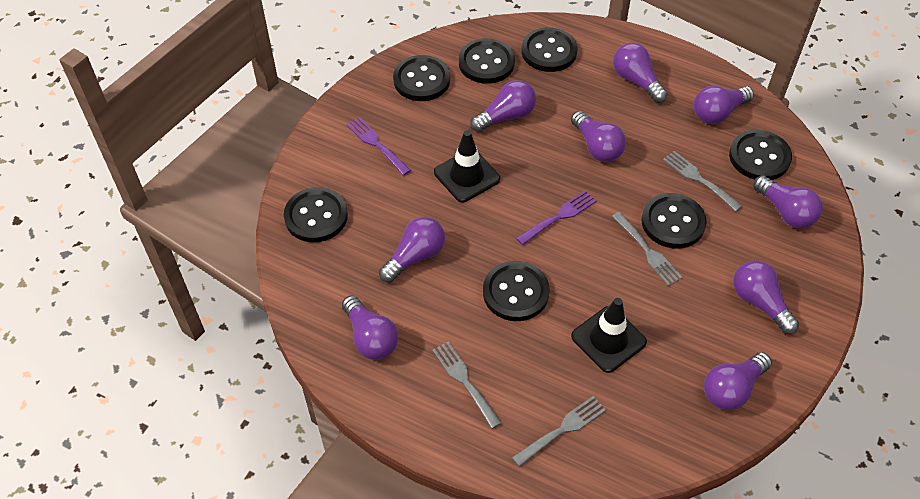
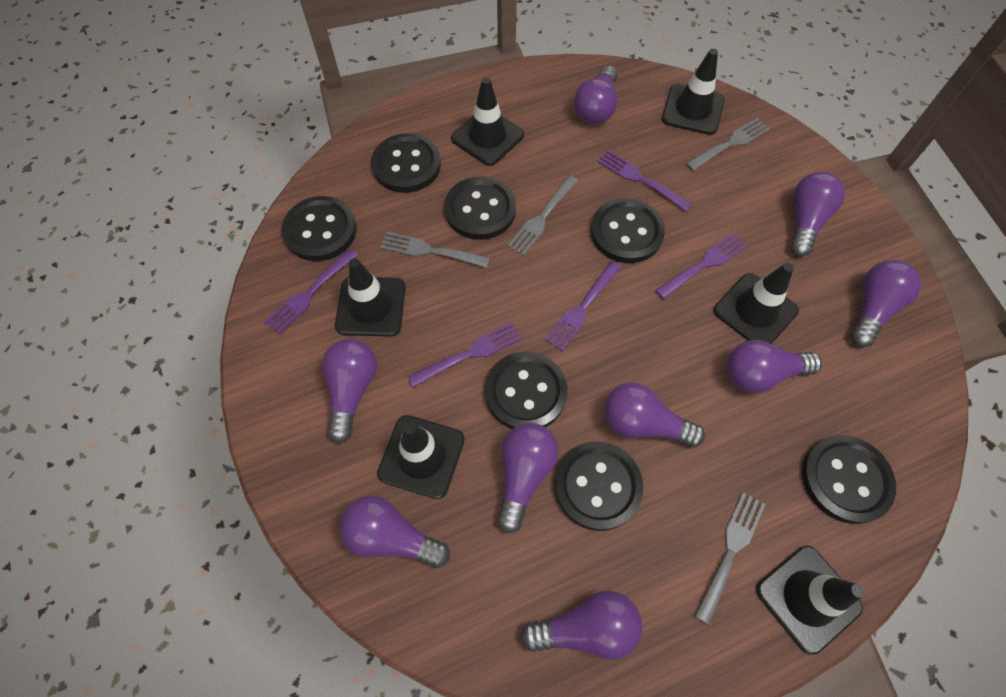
black traffic cone: [434,130,500,202] [571,298,647,373] = 2 -> [335,258,406,337] [377,415,465,499] [451,77,524,166] [662,49,725,135] [713,263,799,344] [756,546,865,655] = 6
purple fork: [346,117,411,176] [516,190,597,245] = 2 -> [264,249,358,334] [408,322,522,388] [545,261,622,351] [597,150,692,211] [655,233,747,299] = 5

